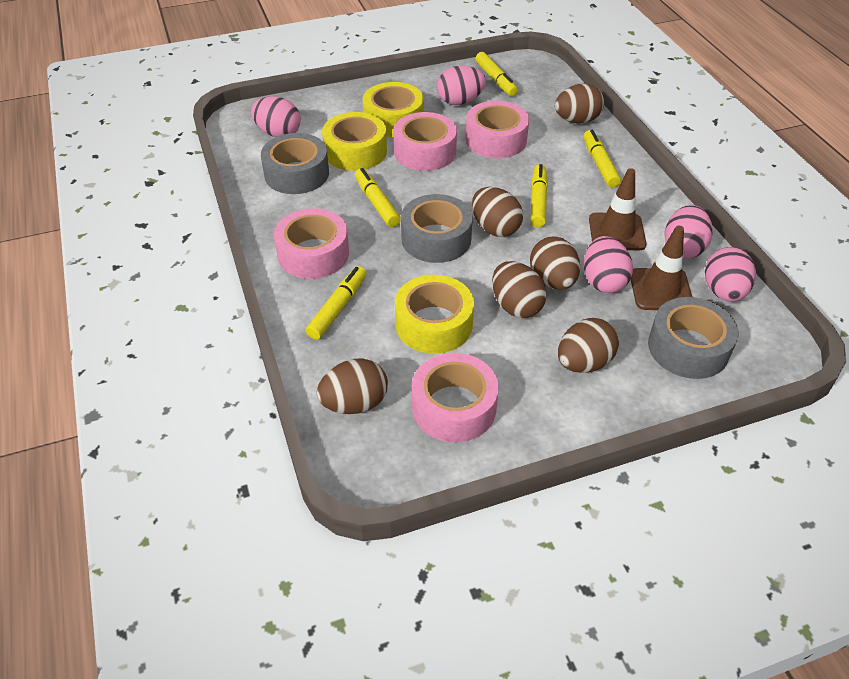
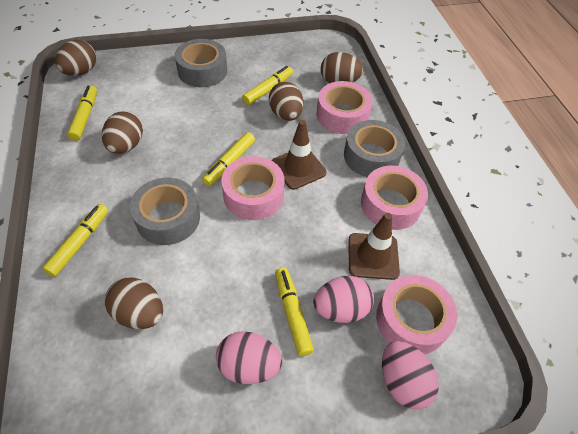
brown egg: [317,359,388,414] [472,187,523,237] [492,261,547,318] [530,236,580,290] [555,84,604,124] [558,318,619,373] = 6 -> [55,39,96,76] [102,111,143,154] [105,278,163,329] [269,82,304,121] [321,52,363,83] = 5
pink egg: [251,96,301,137] [437,66,486,105] [584,236,633,293] [664,205,713,258] [705,247,756,302] = 5 -> [216,331,282,384] [313,276,374,323] [382,341,439,409] = 3
yellow tape: [322,112,387,171] [363,82,424,137] [395,275,474,354] = 3 -> none = 0

